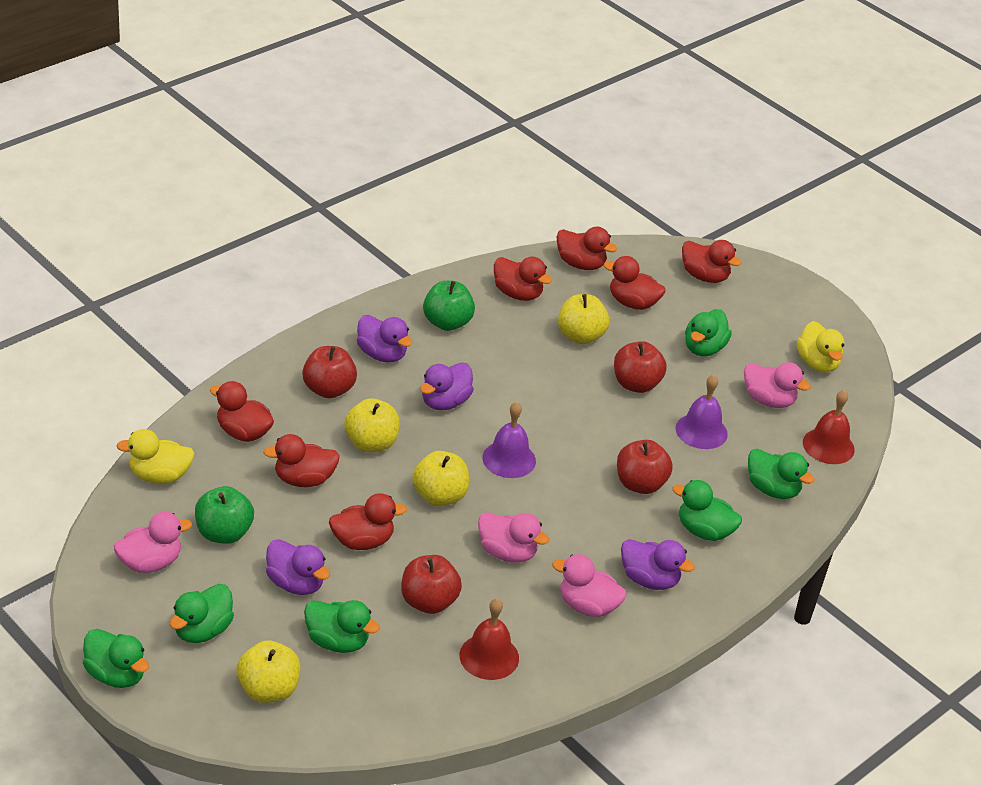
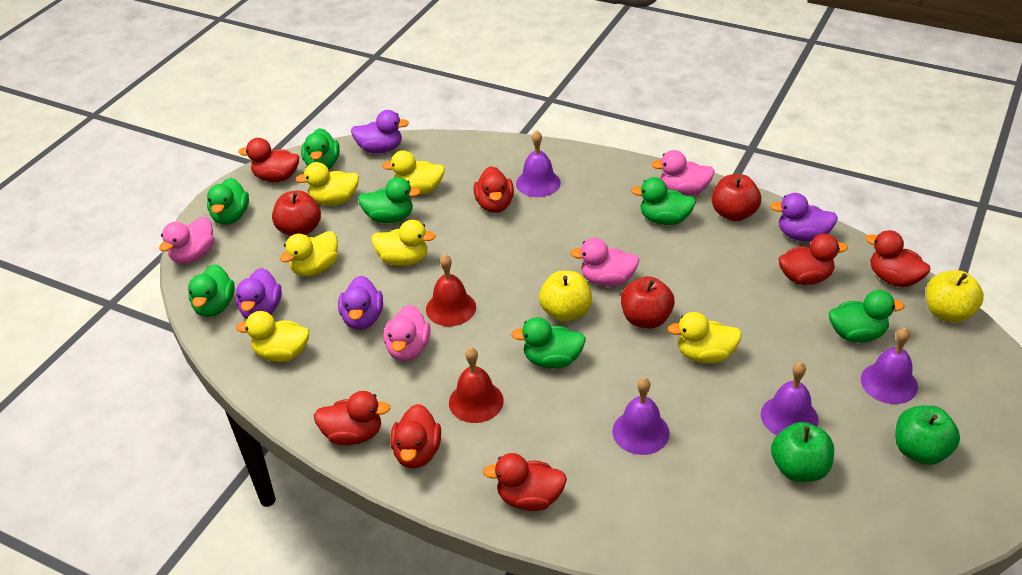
green duck: [83,629,149,688] [170,584,234,643] [304,600,380,653] [672,480,742,541] [685,309,732,356] [748,449,815,499] = 6 -> [188,264,235,317] [207,178,249,225] [301,128,340,170] [358,177,421,223] [511,317,586,369] [631,177,696,225] [829,290,904,342] = 7
purple bell: [482,402,536,478] [676,375,728,449] = 2 -> [516,130,561,197] [612,377,670,455] [761,362,819,435] [861,327,918,404] = 4
red apple: [302,346,357,398] [401,555,462,614] [614,341,667,393] [617,440,673,494] = 4 -> [272,190,321,236] [621,277,675,328] [712,174,761,221] = 3
yellow apple: [236,640,300,703] [344,398,400,452] [412,451,469,506] [558,294,610,344] = 4 -> [539,271,592,322] [926,270,984,323] = 2
yellow duck: [116,429,195,483] [797,321,844,373] = 2 -> [236,311,309,362] [280,231,338,277] [295,162,359,205] [372,220,436,266] [382,150,445,195] [668,312,742,363] = 6

